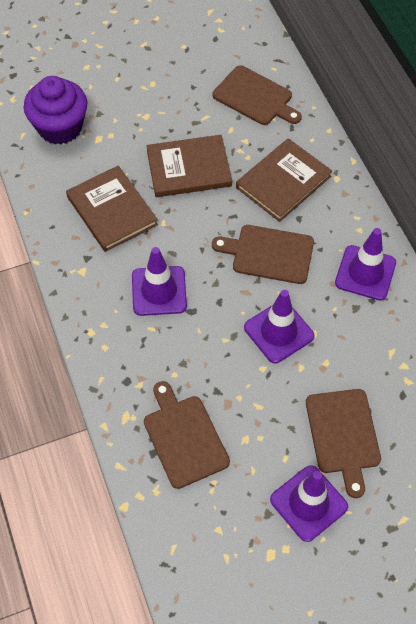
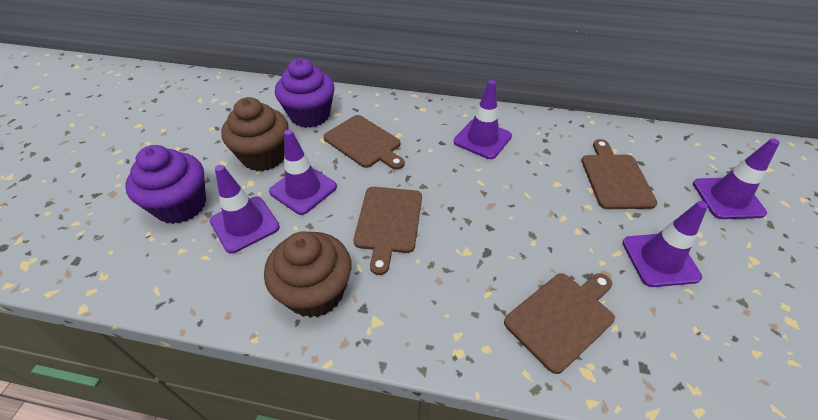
brown book: [66,166,158,252] [146,135,232,197] [236,138,332,222] = 3 -> none = 0
brown cupcake: none = 0 -> [221,97,289,171] [264,231,351,318] = 2
purple cupcake: [24,76,87,145] = 1 -> [125,145,206,224] [275,58,334,128] = 2
purple traffic cone: [132,247,187,316] [244,290,314,364] [270,465,348,542] [335,228,396,301] = 4 -> [210,165,280,254] [269,129,337,215] [454,80,512,159] [622,201,708,287] [693,138,780,219] = 5

